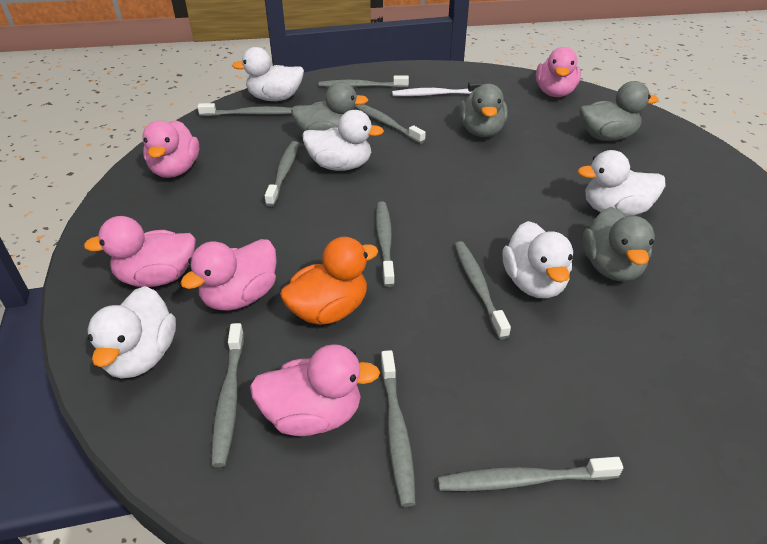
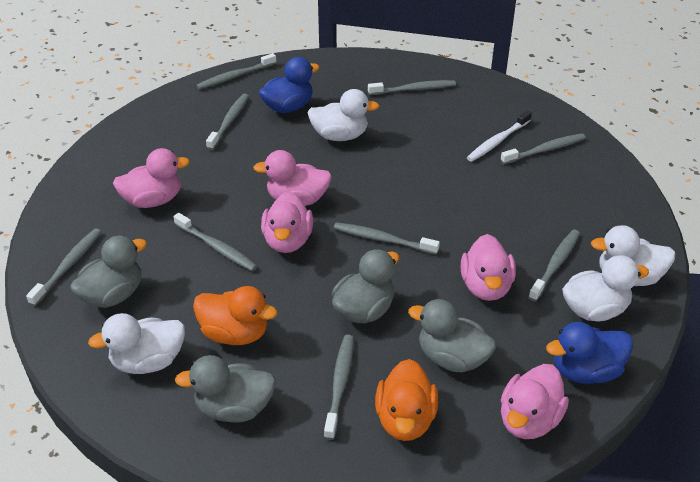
blue duck: none = 0 -> [259,57,320,113] [546,322,633,384] = 2
orange duck: [280,237,378,325] = 1 -> [193,286,277,345] [375,359,438,441] = 2
white duck: [88,286,176,379] [232,47,304,101] [302,110,384,171] [502,221,573,299] [578,150,665,216] = 5 -> [88,313,185,374] [308,89,379,141] [562,255,649,321] [591,225,675,286] = 4

